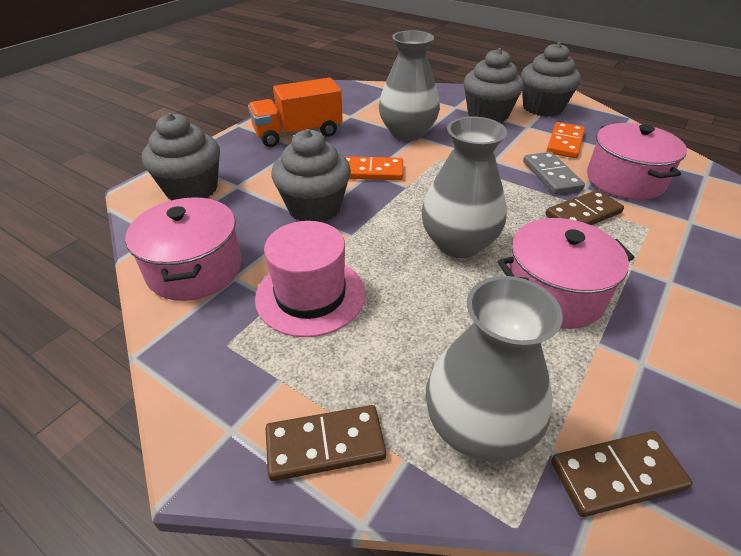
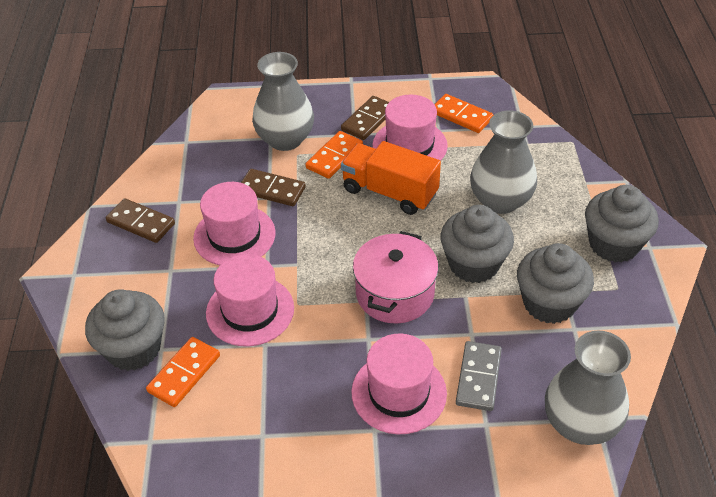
orange domino: [344,156,403,180] [546,122,585,158] = 2 -> [146,337,220,407] [305,131,363,179] [434,94,493,133] = 3
pink hat: [255,221,366,337] = 1 -> [193,182,276,265] [206,254,294,346] [351,333,447,434] [372,95,448,161] = 4
pink pot: [125,197,242,301] [498,218,635,329] [587,123,687,200] = 3 -> [353,231,439,323] = 1

